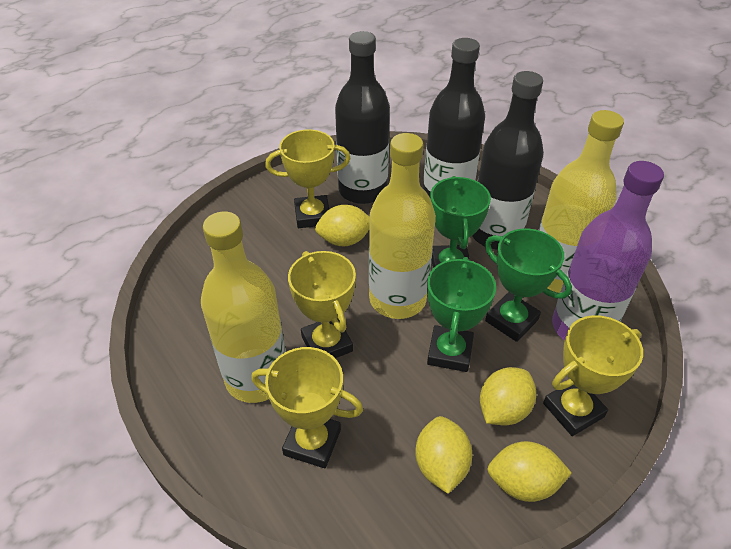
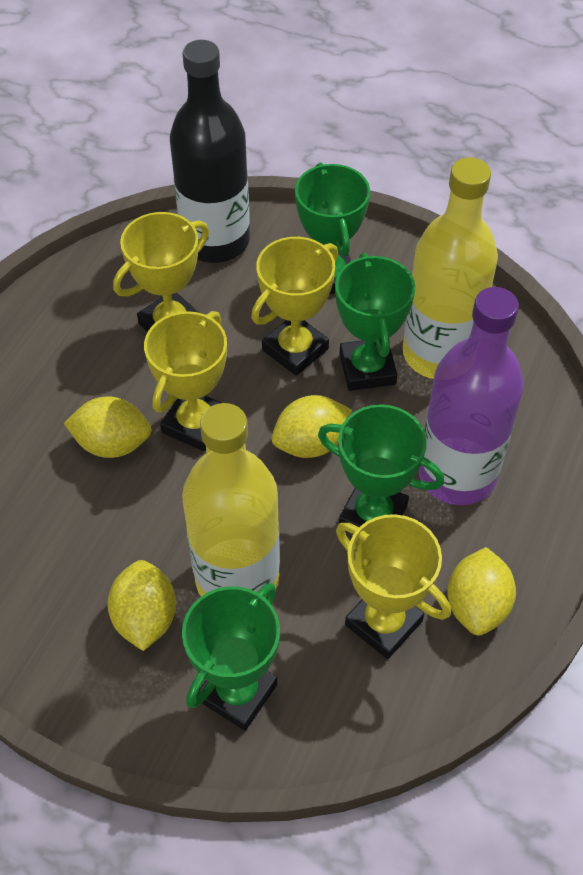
black bottle: [335,31,390,204] [423,38,485,197] [472,71,544,249] = 3 -> [170,40,250,263] = 1
green trophy: [427,257,496,372] [430,176,491,268] [485,228,572,342] = 3 -> [182,583,280,731] [295,163,370,294] [318,404,444,527] [335,253,415,391] = 4
yellow bottle: [201,211,286,403] [369,133,436,319] [539,110,624,293] = 3 -> [182,403,280,598] [403,157,498,379] = 2

